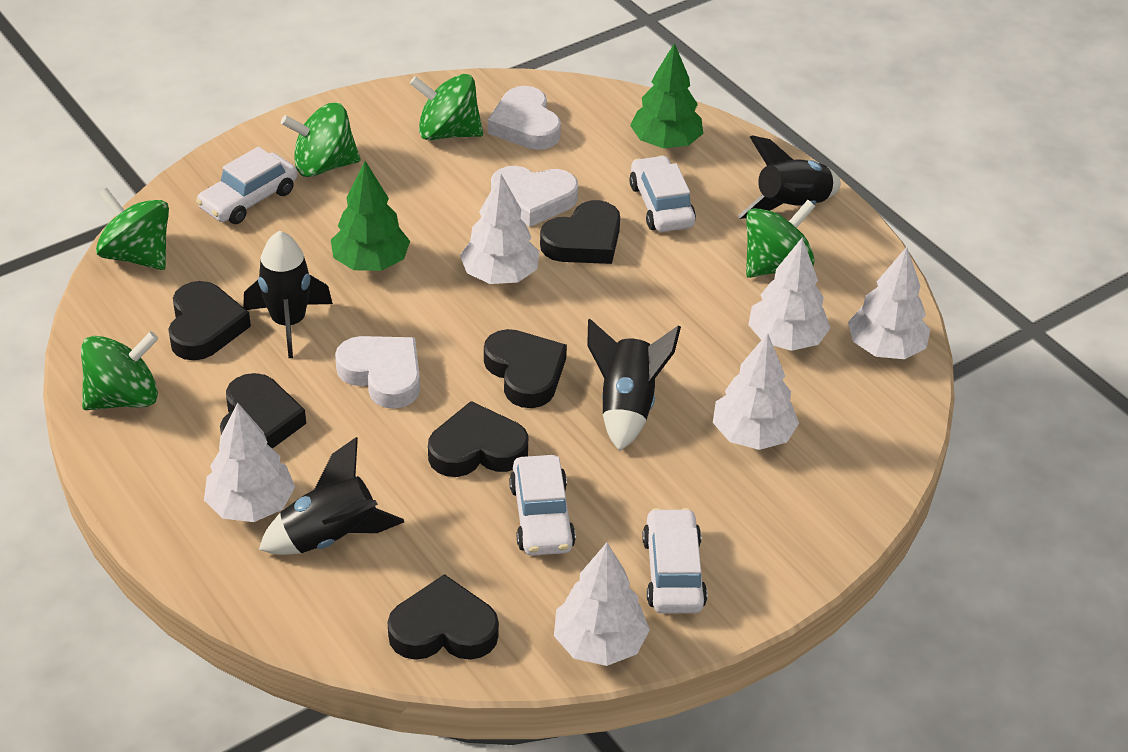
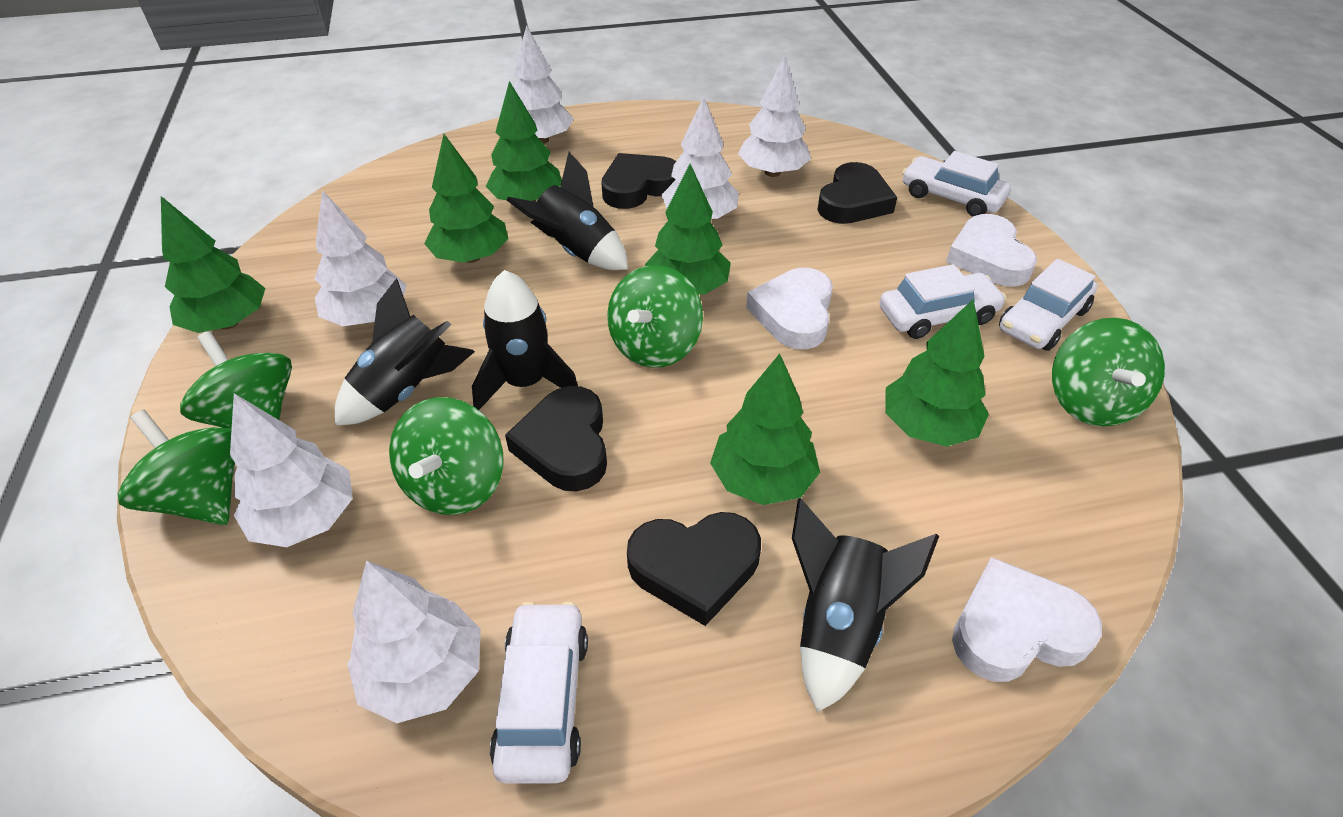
black heart: [168,281,251,360] [220,373,306,449] [387,574,499,660] [428,401,528,477] [484,329,567,408] [540,200,620,264] = 6 -> [505,386,607,492] [602,153,676,209] [627,512,761,626] [817,162,897,224] = 4
green tree: [331,161,410,271] [630,43,703,148] = 2 -> [161,196,265,333] [424,134,508,263] [486,81,562,202] [645,164,731,294] [710,353,820,505] [885,299,989,447] = 6

